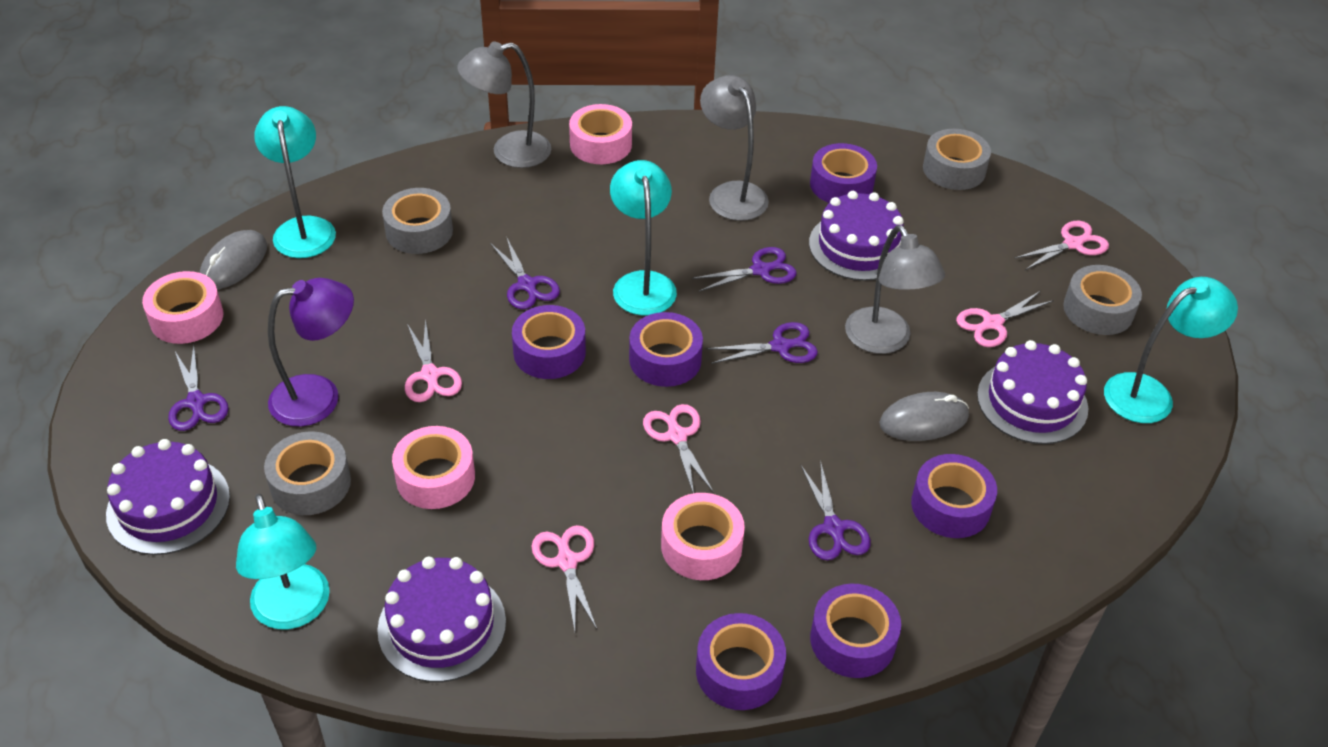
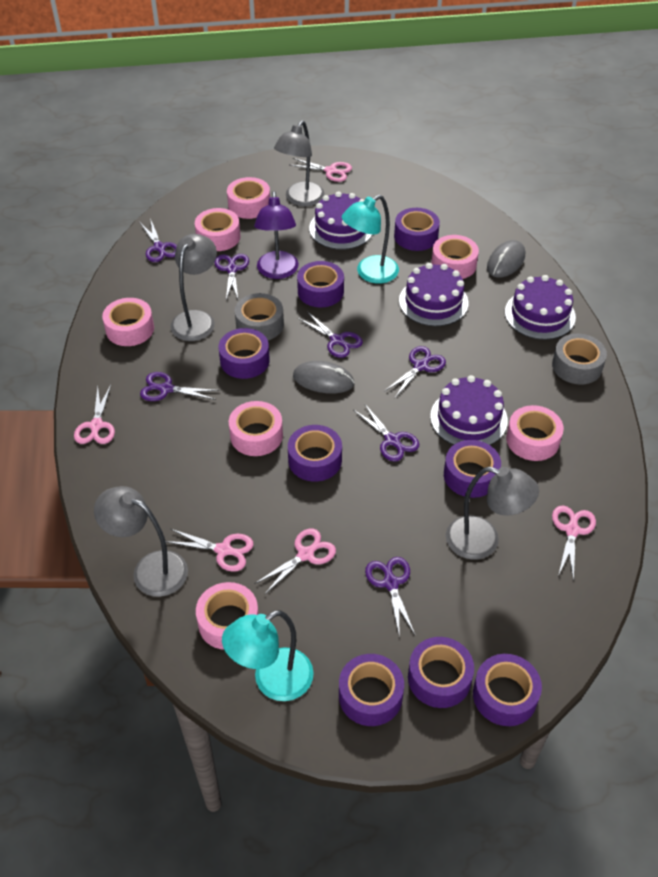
grey lamp: [457,42,551,168] [700,75,769,221] [845,225,945,354] = 3 -> [94,486,188,597] [170,234,217,341] [274,121,324,206] [446,467,539,560] = 4
grey tape: [264,431,351,515] [382,188,453,254] [923,129,991,190] [1063,265,1142,335] = 4 -> [235,293,284,340] [552,334,607,385] = 2
pink tape: [142,271,223,344] [392,426,475,509] [569,104,632,164] [661,493,745,580] = 4 -> [102,298,154,346] [195,208,240,251] [196,582,259,650] [227,177,270,219] [229,401,283,456] [431,235,479,279] [506,405,564,461] = 7
purple scissors: [168,345,229,431] [490,236,560,309] [692,247,797,292] [706,322,818,364] [801,460,871,560] = 5 -> [140,218,177,262] [140,372,219,401] [214,254,249,299] [298,312,363,358] [354,403,419,462] [365,557,415,638] [385,346,446,398] = 7
purple tape: [512,305,586,379] [629,312,703,387] [696,613,786,710] [810,143,877,203] [810,584,901,678] [911,454,997,538] = 6 -> [218,328,270,379] [288,425,342,482] [297,261,344,307] [339,654,404,726] [394,208,440,251] [408,637,474,708] [444,440,501,498] [473,654,542,726] = 8
turquoise lamp: [236,494,330,629] [254,106,336,258] [610,160,677,315] [1104,277,1238,423] = 4 -> [222,610,314,701] [342,195,399,284] = 2

